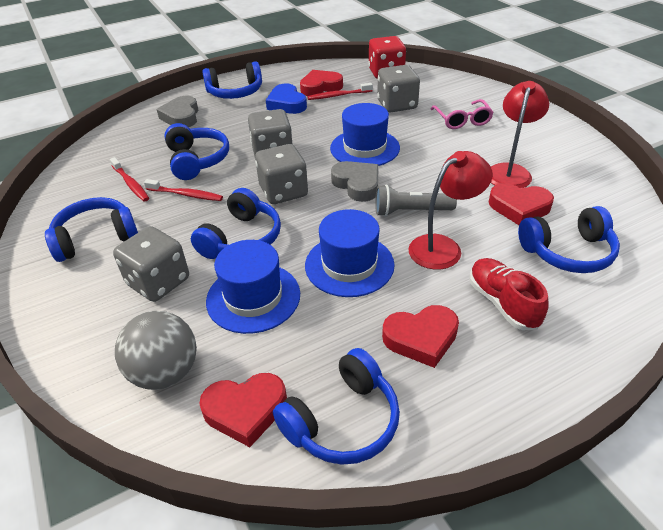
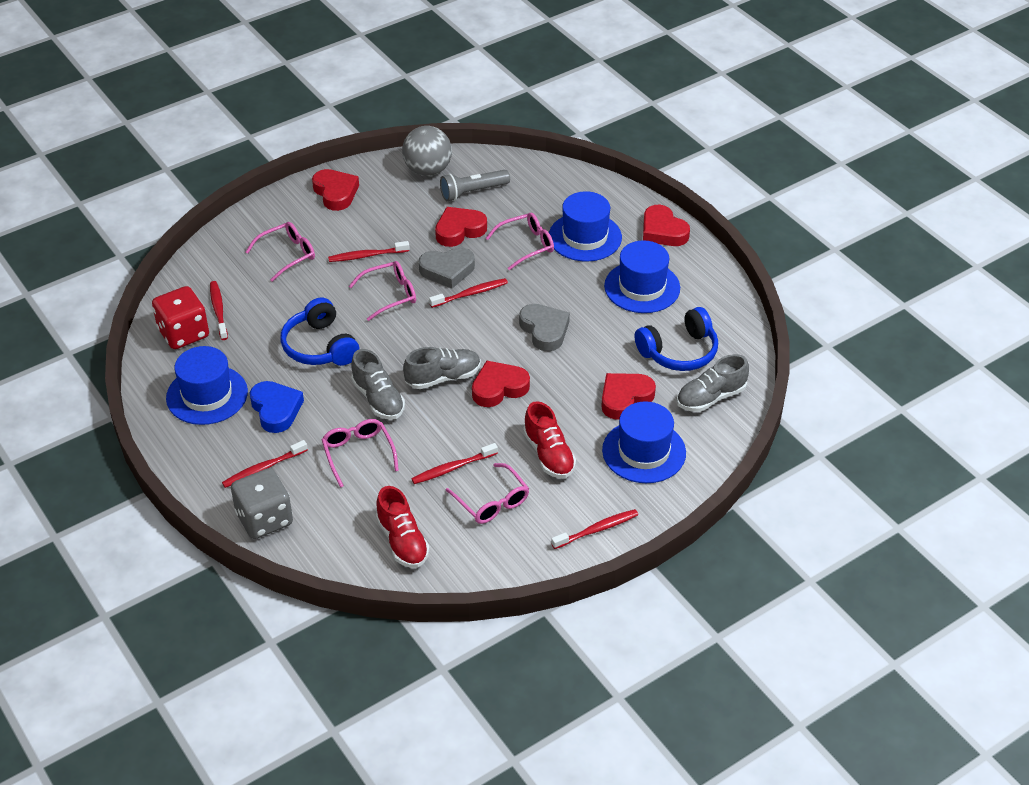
blue hat: [206,240,300,334] [305,209,395,297] [330,103,400,166] = 3 -> [166,346,248,425] [549,191,622,262] [602,401,686,483] [604,240,680,313] = 4
blue headphones: [45,197,138,262] [164,123,229,180] [191,188,281,259] [202,61,262,99] [273,348,400,465] [518,206,620,273] = 6 -> [281,298,360,366] [634,307,718,371] = 2
grey dice: [113,226,189,302] [248,109,293,157] [255,144,308,204] [377,65,420,113] = 4 -> [231,468,293,539] = 1
grey shoe: none = 0 -> [351,349,405,420] [403,347,481,389] [677,354,749,412] = 3
pink glasses: [431,99,494,129] = 1 -> [246,222,315,282] [322,419,399,488] [349,261,416,321] [445,463,529,524] [486,213,554,270] = 5
red heart: [199,373,287,447] [300,70,343,96] [382,305,459,368] [489,183,554,225] = 4 -> [312,169,359,211] [435,207,487,247] [472,361,530,407] [601,373,656,420] [643,205,690,246] = 5
red lamp: [409,151,493,270] [491,81,549,188] = 2 -> none = 0
red shoe: [470,258,549,330] = 1 -> [376,486,430,568] [523,401,576,478] = 2
red toothbrush: [110,157,149,202] [144,179,223,201] [307,83,373,100] = 3 -> [210,281,228,340] [222,440,308,488] [328,241,410,262] [411,443,498,484] [429,278,508,308] [551,509,638,549] = 6

